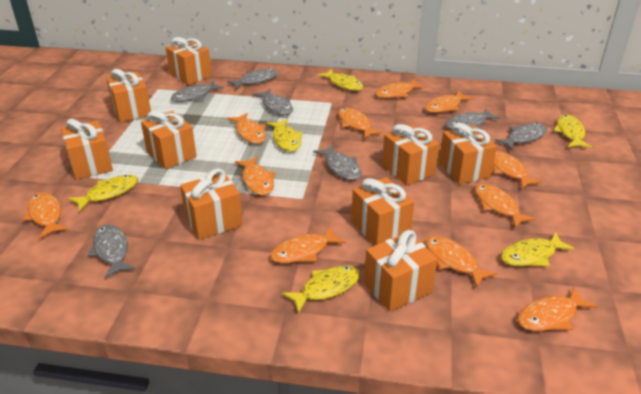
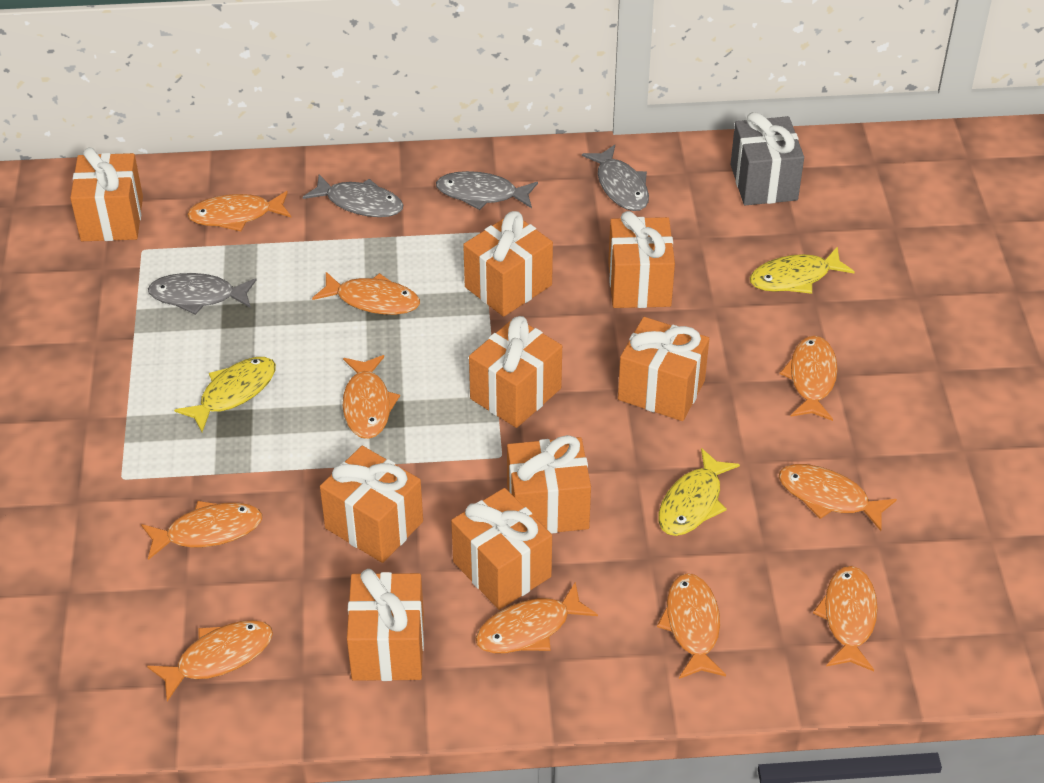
grey fish: [88,224,135,278] [171,80,224,102] [227,68,278,89] [253,89,293,115] [313,145,362,180] [446,109,500,129] [494,123,547,150] = 7 -> [148,273,256,315] [303,174,403,217] [436,171,538,210] [582,145,649,211] = 4
grey gift: none = 0 -> [731,112,804,205] = 1
orange fish: [23,192,68,239] [227,113,266,144] [235,156,276,196] [270,226,346,263] [338,107,383,139] [375,79,426,98] [425,91,473,113] [425,236,497,287] [474,183,536,228] [493,150,542,189] [518,287,597,331] = 11 -> [141,501,263,560] [147,620,273,701] [187,191,291,231] [312,272,420,315] [343,355,400,439] [475,582,598,653] [657,573,726,679] [779,464,897,531] [780,336,838,421] [813,566,878,671] = 10
yellow fish: [68,175,139,212] [267,119,303,152] [282,265,361,314] [317,69,363,91] [501,232,575,266] [553,114,592,148] = 6 -> [174,357,276,432] [659,448,740,536] [750,246,855,294] = 3

